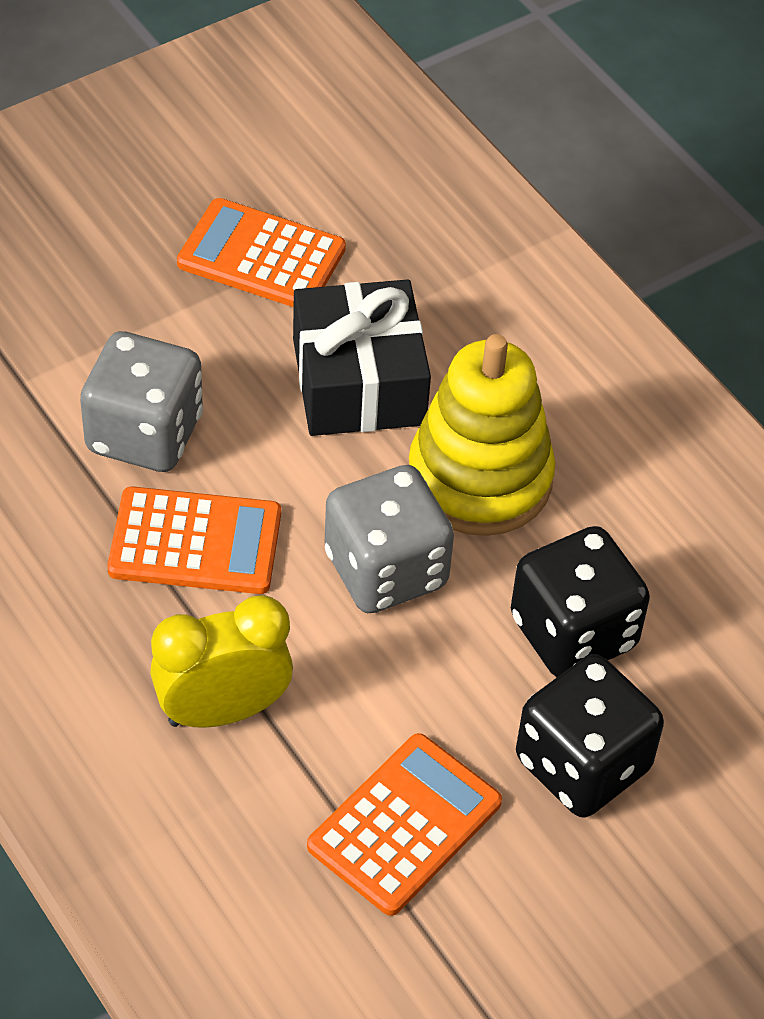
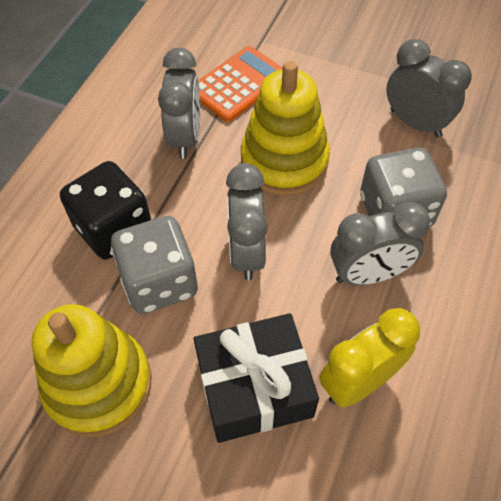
black dice: [511,526,650,677] [516,654,664,817] = 2 -> [60,161,151,259] = 1
grey clock: none = 0 -> [158,48,200,159] [226,163,268,280] [331,202,430,285] [386,39,472,138] = 4
orange calculator: [107,487,281,594] [177,198,346,307] [307,733,502,916] = 3 -> [199,46,283,122] = 1
yellow stacking toy: [409,334,555,536] = 1 -> [32,304,152,437] [241,61,330,196] = 2

